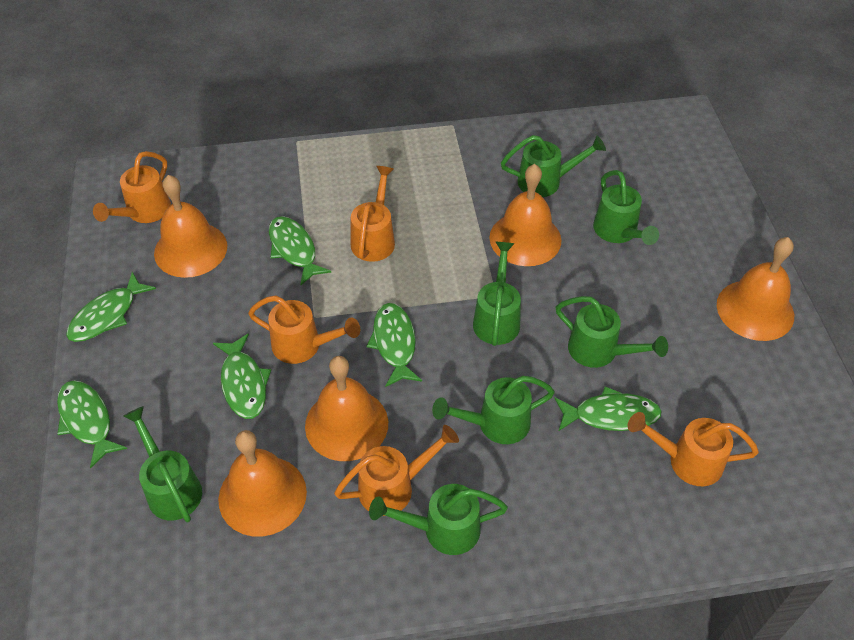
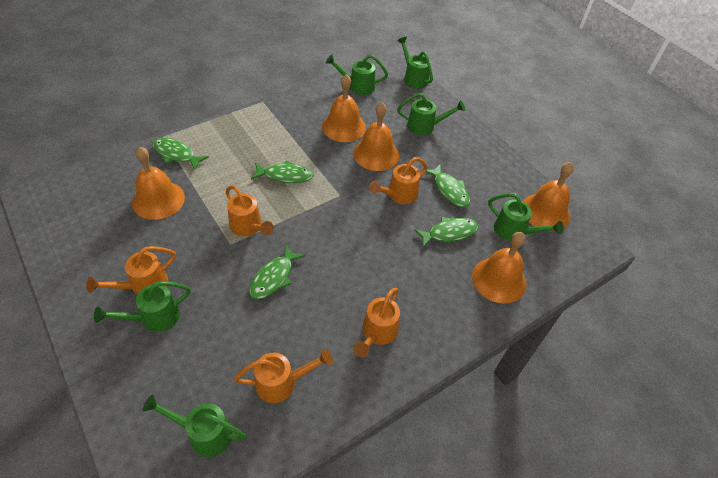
green fish: [57,380,127,468] [66,272,156,342] [213,334,271,419] [269,216,331,285] [367,303,422,387] [554,386,662,431] = 6 -> [152,138,209,170] [249,244,306,299] [251,161,314,183] [414,217,479,248] [426,164,470,207] = 5
green watering can: [123,406,202,522] [369,484,508,555] [432,376,555,444] [473,242,521,346] [501,135,606,197] [556,296,668,368] [593,170,659,245] = 7 -> [94,281,191,332] [142,394,246,457] [326,55,388,95] [397,37,433,89] [397,93,465,135] [488,193,564,241] = 6

